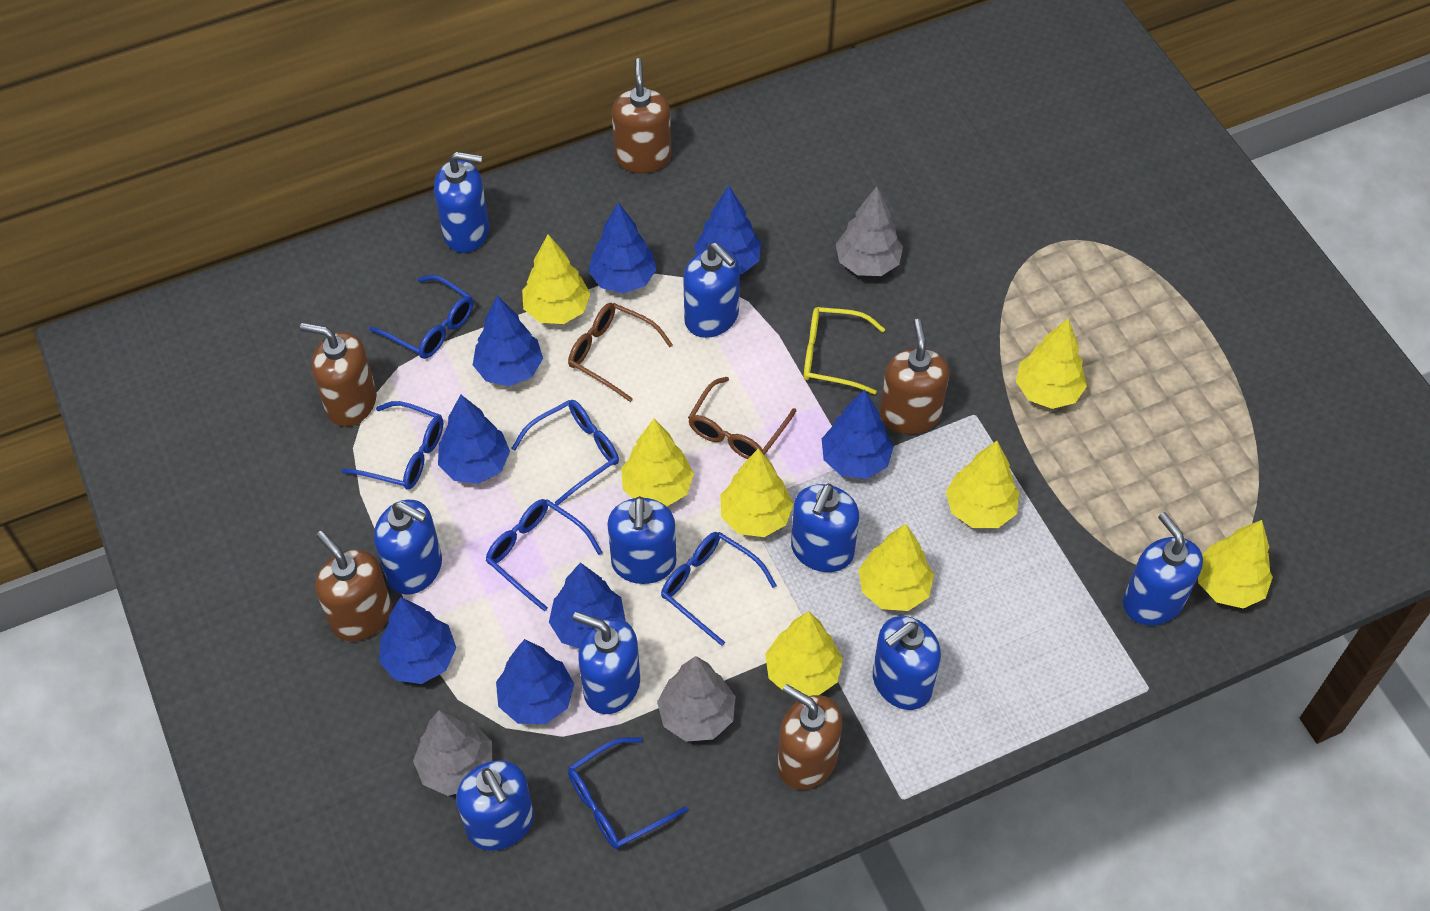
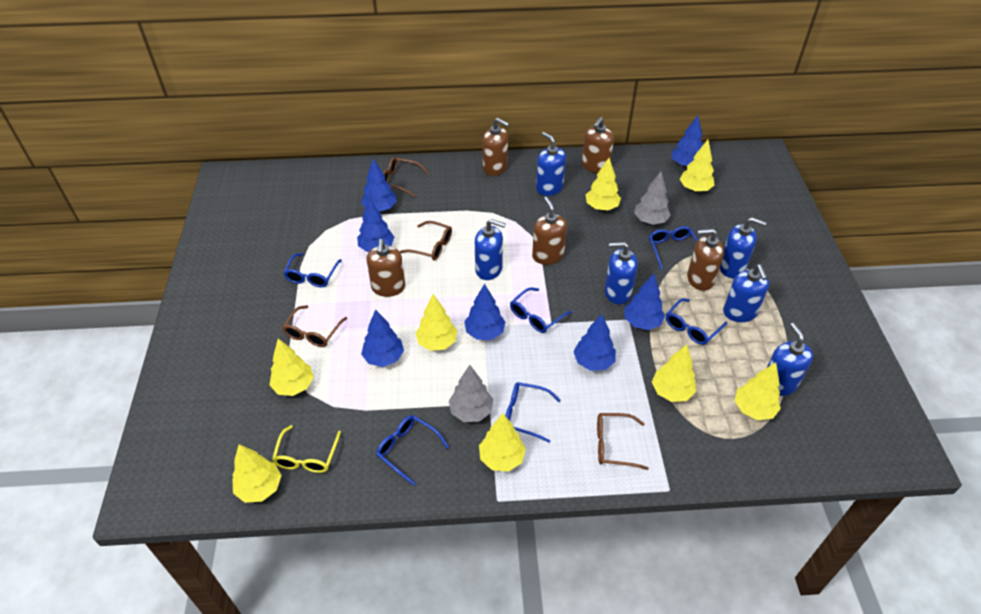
blue soap dispenser: [374,500,442,595] [434,152,489,253] [456,760,534,851] [573,612,640,714] [607,496,676,584] [683,243,740,338] [791,484,859,572] [873,616,941,710] [1123,512,1203,625] = 9 -> [475,219,506,280] [536,132,566,196] [604,242,638,304] [720,217,767,278] [723,264,769,322] [767,323,813,396] = 6
blue tree: [379,597,456,684] [438,395,510,484] [473,296,543,386] [496,639,574,724] [549,562,626,648] [589,203,657,294] [694,185,761,274] [822,389,894,479] = 8 -> [357,199,395,252] [361,159,397,212] [361,309,404,367] [464,284,505,340] [573,314,616,371] [625,274,665,330] [671,116,703,167] = 7
brown glasses: [568,303,673,402] [688,377,796,459] = 2 -> [282,305,347,347] [383,157,428,197] [399,221,452,260] [597,413,649,470] = 4
grey tree: [413,710,493,796] [657,656,736,741] [836,186,903,276] = 3 -> [449,365,493,422] [634,171,671,225] = 2

